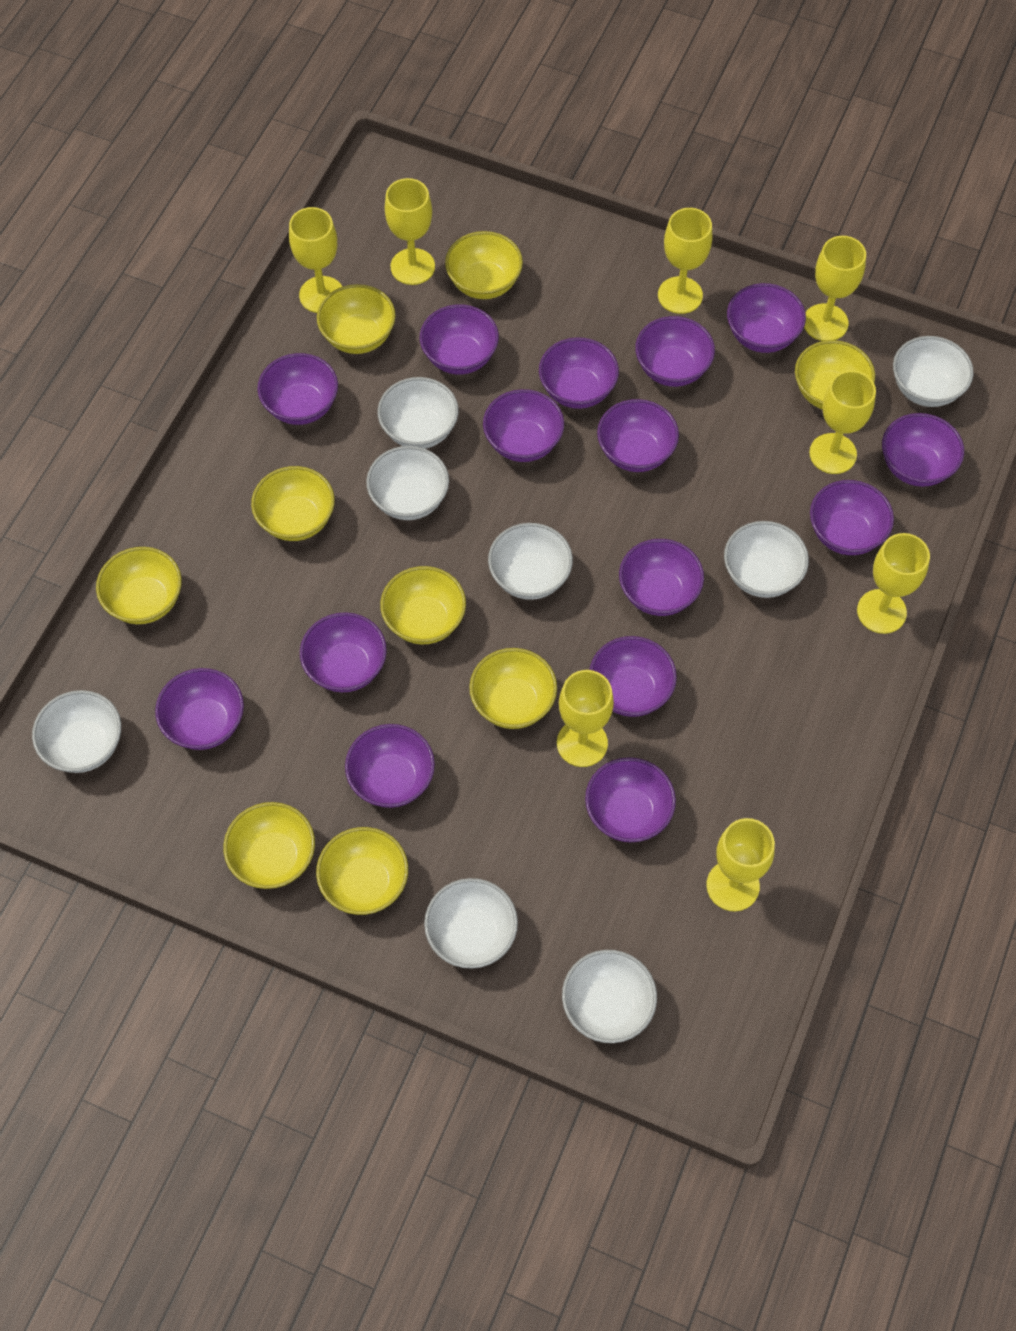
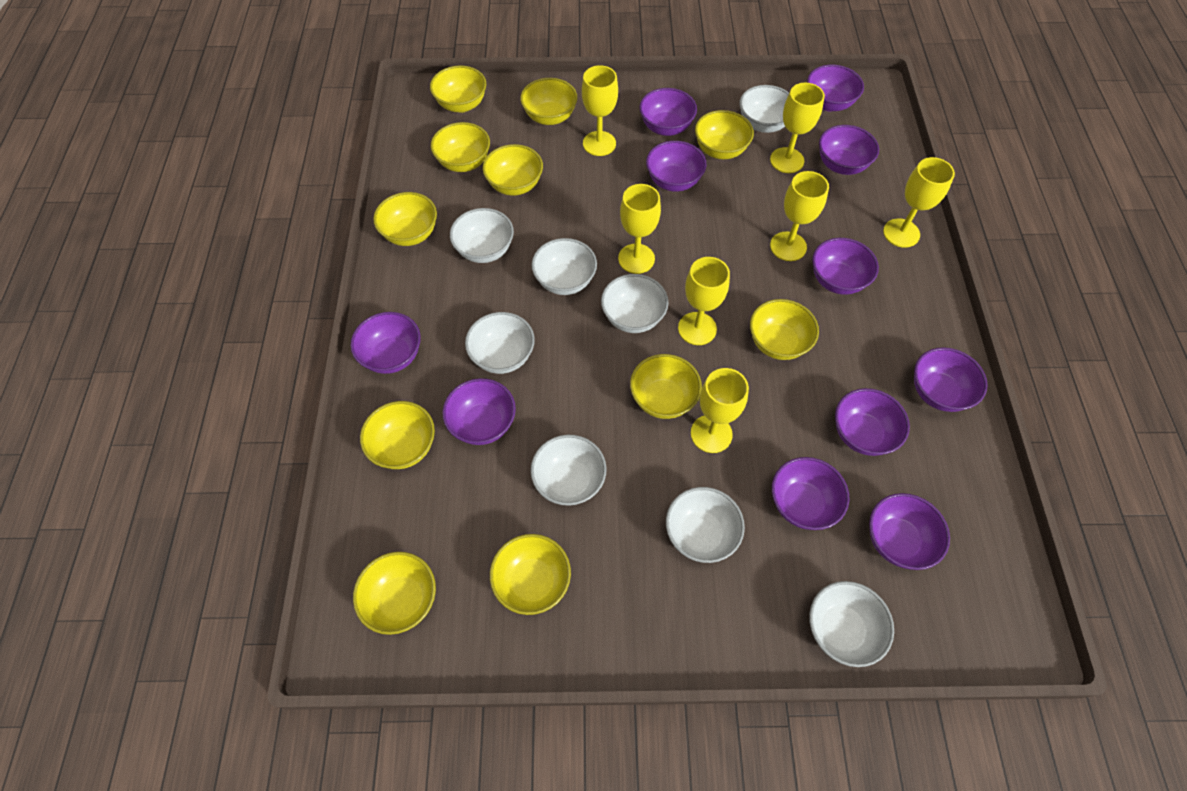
purple bowl: [155,668,244,750] [257,353,338,425] [300,612,387,692] [345,724,435,808] [420,304,499,375] [483,389,564,462] [539,337,619,409] [585,757,676,842] [590,636,677,717] [597,399,679,472] [619,539,704,616] [635,316,715,387] [727,283,806,353] [810,480,894,555] [882,413,964,487] = 15 -> [351,312,421,374] [442,378,516,445] [639,88,697,136] [646,141,707,192] [772,457,849,530] [807,65,864,111] [812,238,879,295] [819,125,879,175] [835,388,910,456] [869,493,950,570] [914,347,988,412] = 11
yellow bowl: [96,547,182,624] [223,802,315,889] [251,466,335,541] [316,827,408,915] [317,284,396,354] [380,566,466,644] [445,231,523,299] [469,648,557,729] [795,340,875,410] = 9 -> [353,552,436,635] [360,401,435,469] [373,192,437,246] [430,65,486,113] [431,122,490,172] [483,144,543,196] [490,534,571,615] [520,78,577,125] [630,354,702,419] [695,110,754,159] [750,299,819,360] = 11
yellow goblet: [289,207,343,313] [385,178,435,285] [557,670,614,767] [658,208,712,314] [706,818,775,911] [804,236,866,341] [809,370,876,474] [857,533,930,634] = 8 -> [582,65,618,156] [618,184,661,274] [678,257,730,345] [691,368,749,453] [770,83,825,173] [770,171,829,261] [883,157,955,248] = 7

